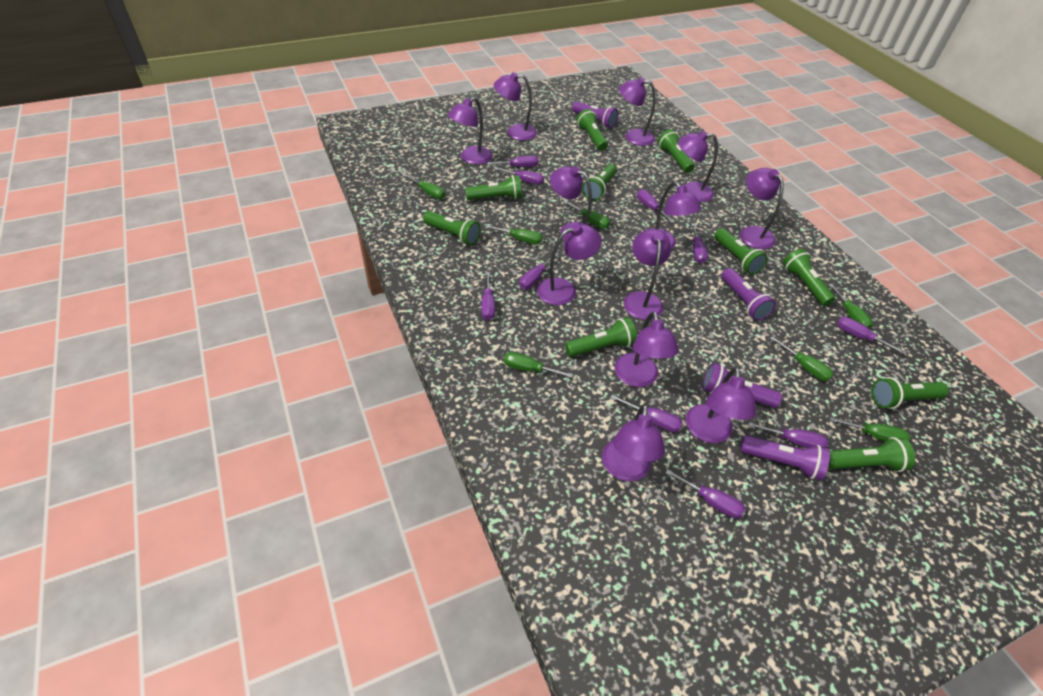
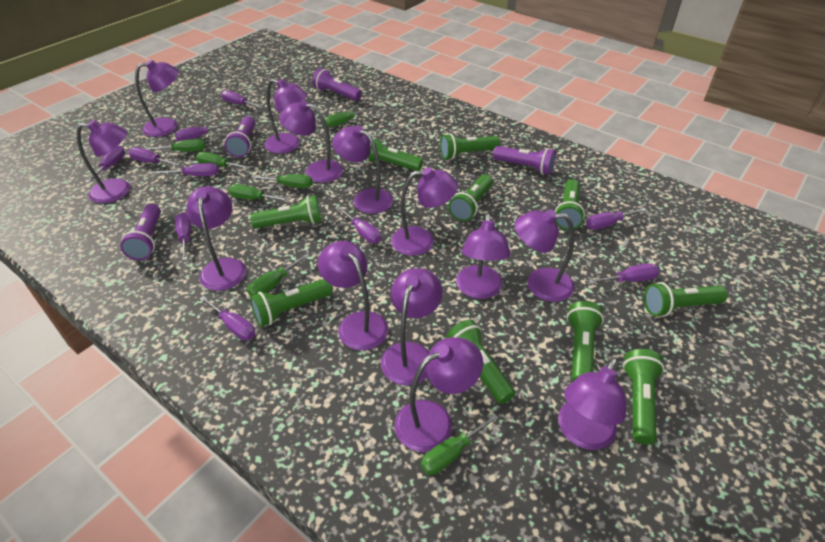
purple lamp: [448,97,492,164] [494,72,537,141] [537,224,602,305] [550,166,592,240] [602,404,665,481] [614,312,679,387] [619,77,656,146] [624,229,671,320] [645,181,701,249] [678,131,718,202] [686,367,757,443] [740,168,784,249] = 12 -> [76,120,130,203] [135,60,179,137] [186,186,246,291] [264,79,308,154] [279,100,343,183] [318,241,388,350] [332,125,393,214] [381,268,443,385] [391,167,458,256] [395,337,483,452] [456,213,511,299] [514,209,575,302] [558,357,626,450] = 13

